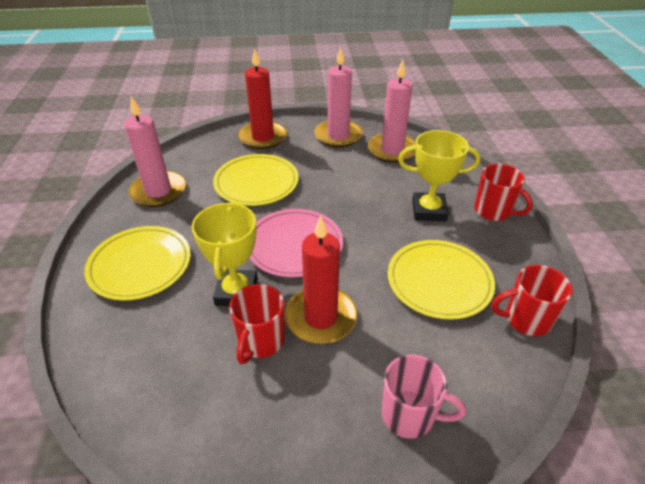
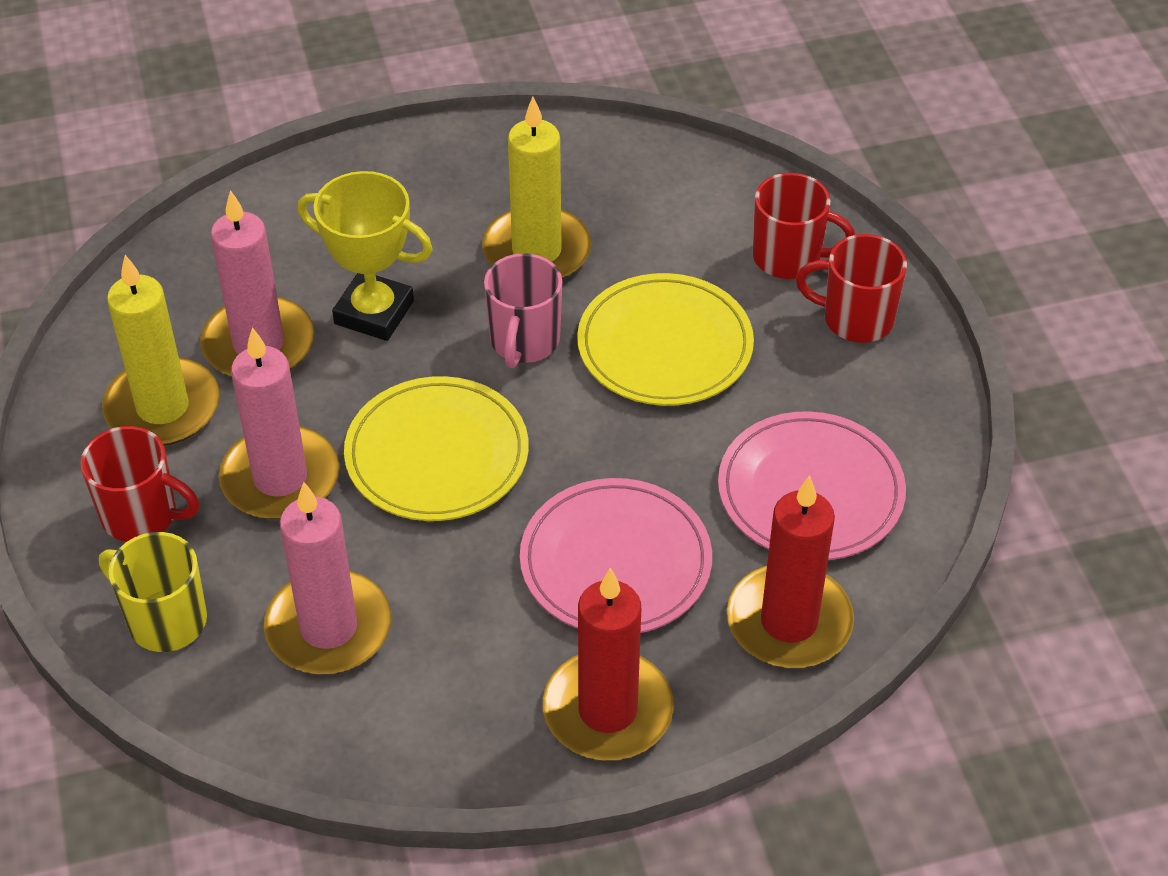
pink plate: [249,209,343,278] = 1 -> [520,478,712,633] [718,411,906,560] = 2
yellow candle: none = 0 -> [102,255,220,446] [482,97,591,279] = 2
yellow mug: none = 0 -> [99,532,207,652] = 1
yellow plate: [84,226,191,301] [213,154,299,206] [388,240,495,320] = 3 -> [344,376,529,521] [577,273,754,406] = 2
yellow trophy: [192,202,258,306] [398,130,480,221] = 2 -> [298,171,433,341] = 1

